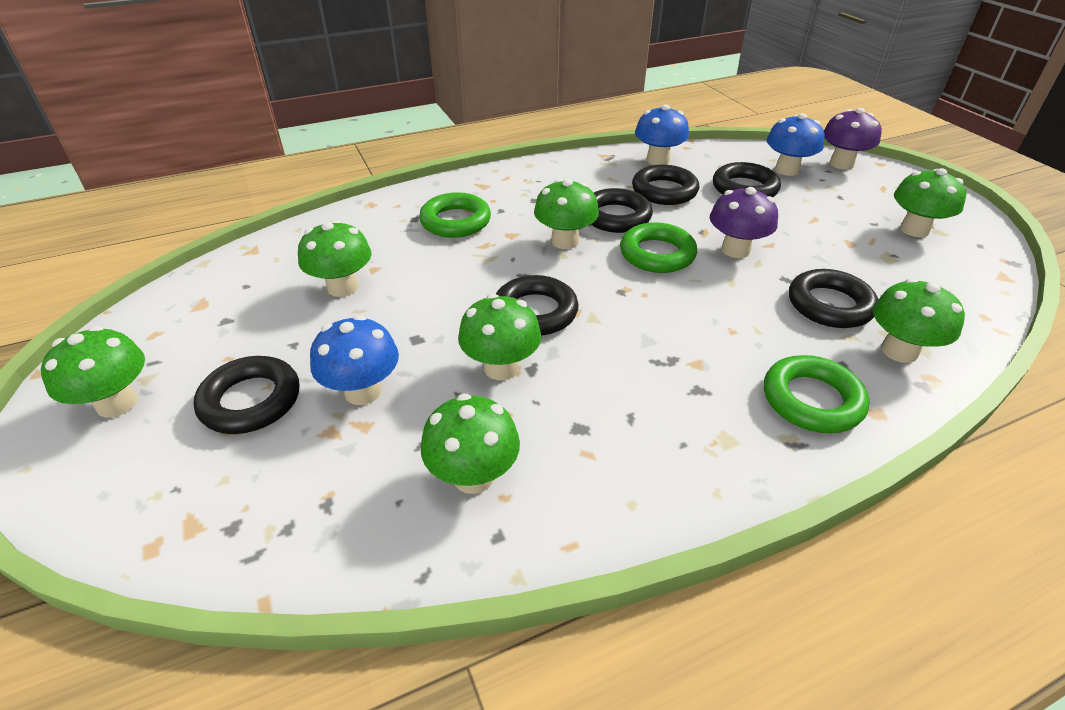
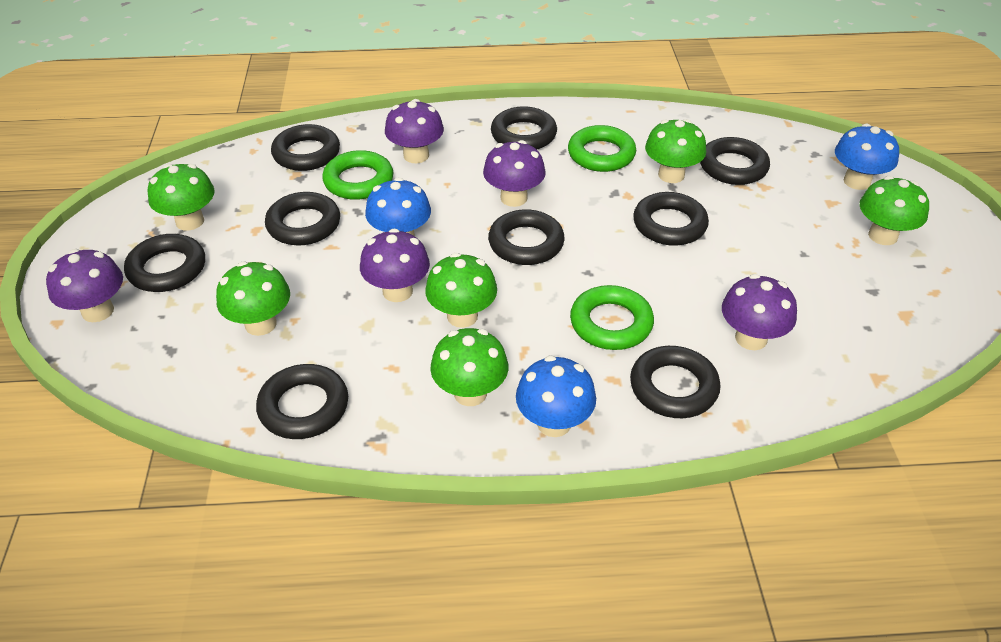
black ring: [194,356,299,434] [496,275,579,335] [591,188,653,233] [632,164,699,205] [713,162,781,197] [789,269,878,328] = 6 -> [124,234,205,292] [256,364,348,439] [265,192,340,246] [271,124,340,171] [488,209,565,265] [491,106,557,149] [630,346,721,418] [633,192,709,246] [700,137,770,185] = 9
green mushroom: [41,326,145,418] [298,220,371,297] [421,393,520,494] [458,294,541,380] [534,179,599,249] [873,278,965,363] [894,168,966,237] = 7 -> [148,164,215,231] [216,261,290,336] [425,253,497,328] [430,328,508,406] [645,119,706,183] [860,176,929,245] = 6
purple mushroom: [710,187,778,258] [824,108,882,170] = 2 -> [46,249,123,322] [360,229,430,302] [385,99,444,163] [483,140,546,207] [722,274,797,350] = 5

